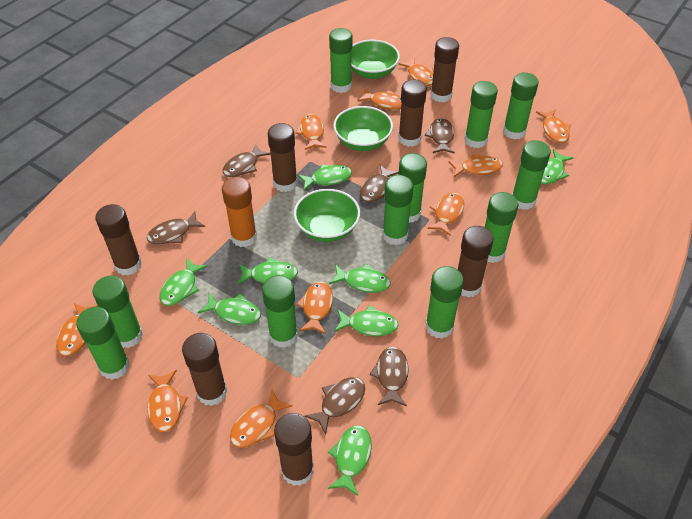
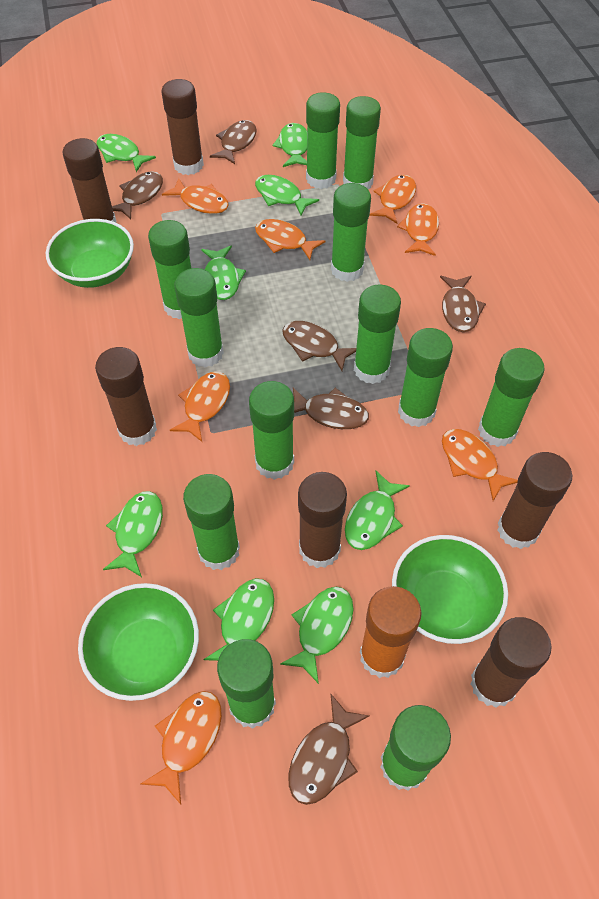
brown glue stick: [95,204,142,276] [182,333,227,406] [268,123,298,192] [274,413,314,486] [398,79,427,147] [431,37,459,102] [458,226,493,297] = 7 -> [62,138,116,222] [95,347,157,446] [161,79,204,175] [298,472,347,568] [471,617,552,708] [497,452,573,549] = 6
green glue stick: [76,307,130,380] [93,276,143,348] [262,275,298,348] [329,28,353,93] [382,175,413,245] [398,153,427,223] [425,266,464,339] [464,81,498,148] [485,192,518,263] [503,73,539,139] [512,140,551,210] = 11 -> [148,220,191,319] [174,268,224,367] [183,474,240,570] [217,639,276,729] [249,381,294,480] [306,92,340,189] [331,183,371,282] [343,96,381,189] [354,285,401,384] [380,705,451,791] [398,328,453,427] [478,348,544,447] = 12
orange fish: [56,303,98,356] [147,370,188,432] [230,390,293,447] [295,114,327,150] [296,281,333,334] [357,89,401,110] [398,58,433,86] [428,193,464,236] [449,154,503,177] [536,109,571,143] = 10 -> [140,691,222,804] [162,178,229,214] [170,371,230,442] [255,219,325,260] [370,175,416,224] [397,203,439,256] [442,429,518,501] = 7

